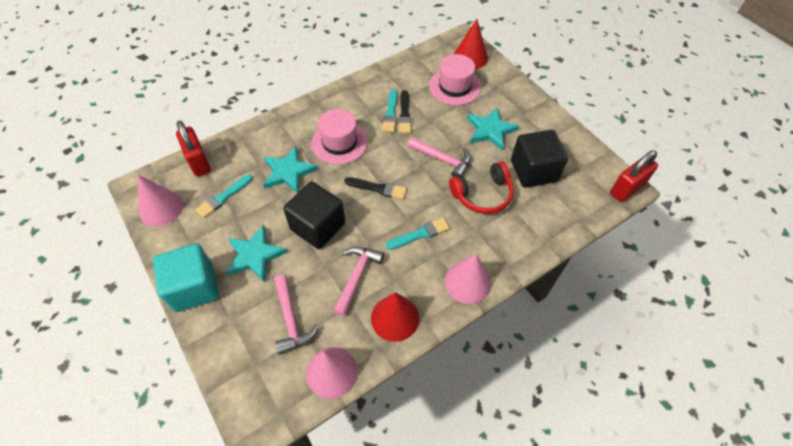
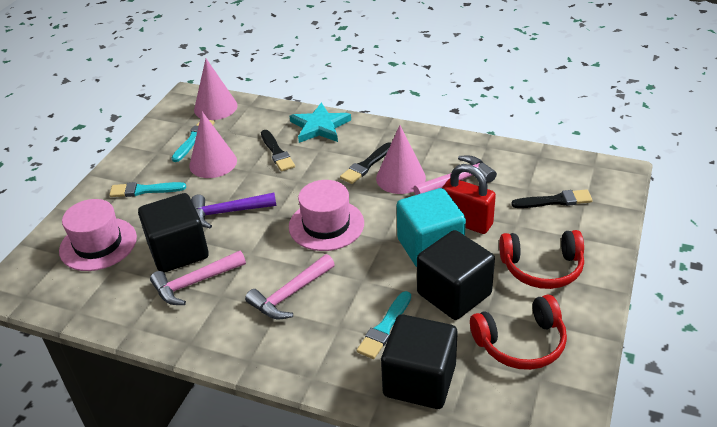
black brush: [344,177,407,199] [398,90,412,133] = 2 -> [261,130,295,171] [340,142,391,184] [511,189,593,208] = 3
black cube: [283,182,345,249] [511,130,568,188] = 2 -> [138,193,209,273] [381,314,458,409] [417,230,495,320] = 3
purple hammer: none = 0 -> [191,193,277,228] = 1
red cone: [371,292,419,342] [454,19,488,69] = 2 -> none = 0
red headphones: [449,161,514,214] = 1 -> [470,294,567,370] [499,230,584,289] = 2
red padlock: [176,120,211,177] [610,150,658,202] = 2 -> [442,164,496,234] = 1
turquoise star: [225,225,287,282] [263,146,318,193] [467,107,519,151] = 3 -> [290,102,351,143] = 1

